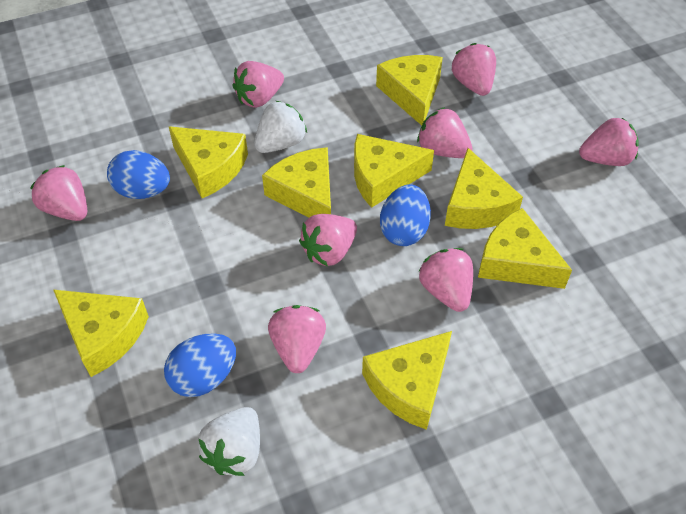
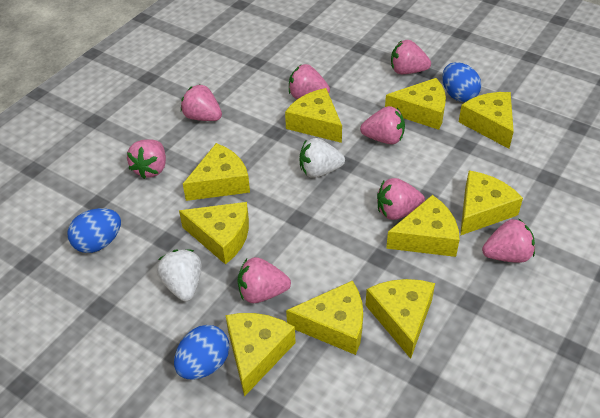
yellow cheese: [53,290,149,377] [168,126,248,198] [262,147,331,217] [354,134,434,208] [362,331,452,430] [376,55,443,125] [445,148,523,229] [478,208,572,289] = 8 -> [179,202,249,265] [183,143,250,201] [225,313,296,397] [285,88,342,143] [286,280,363,355] [365,279,435,359] [385,78,446,130] [386,195,460,257] [459,92,514,149] [460,170,523,236] = 10

